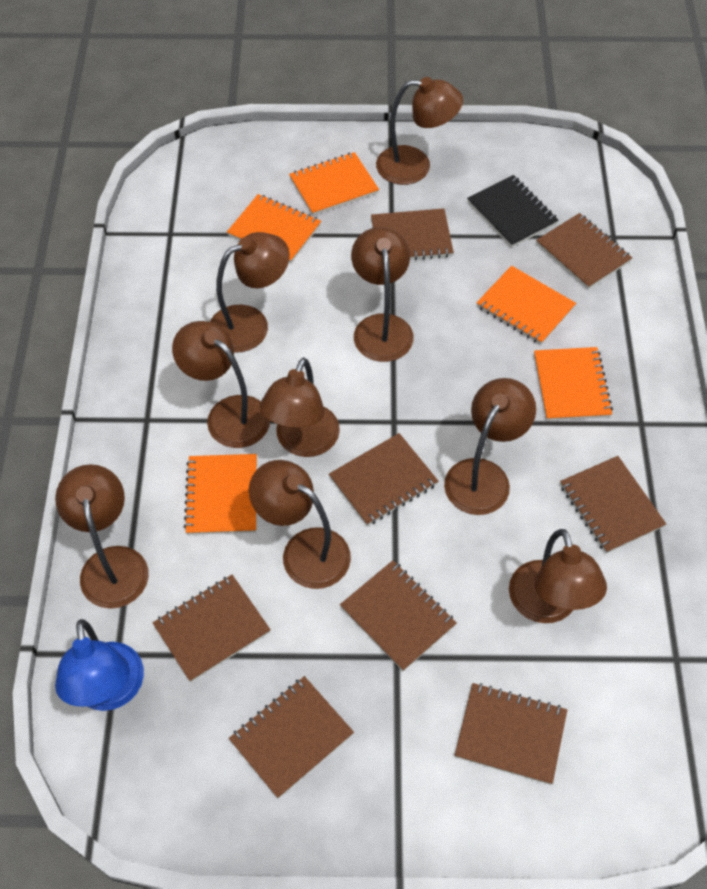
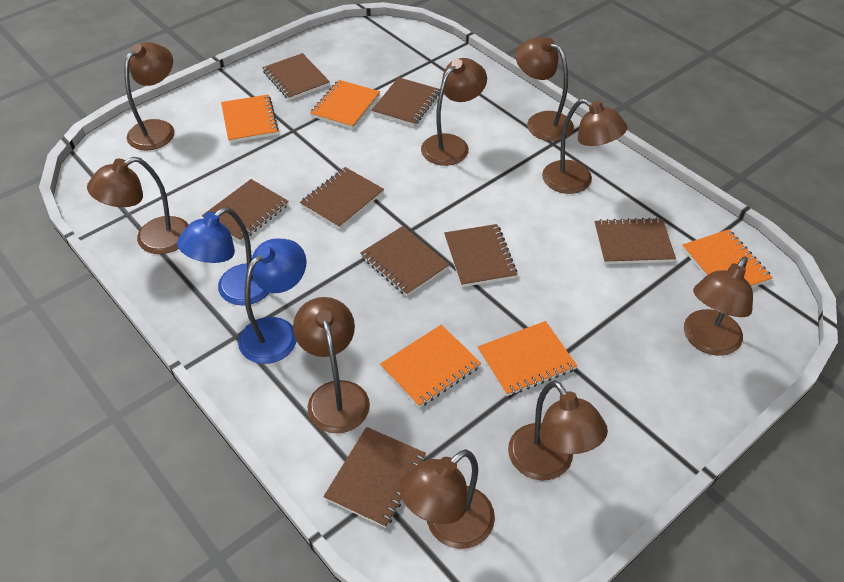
black notebook: [467,175,559,248] = 1 -> none = 0
blue lamp: [55,619,144,711] = 1 -> [177,207,269,305] [238,238,307,364] = 2

